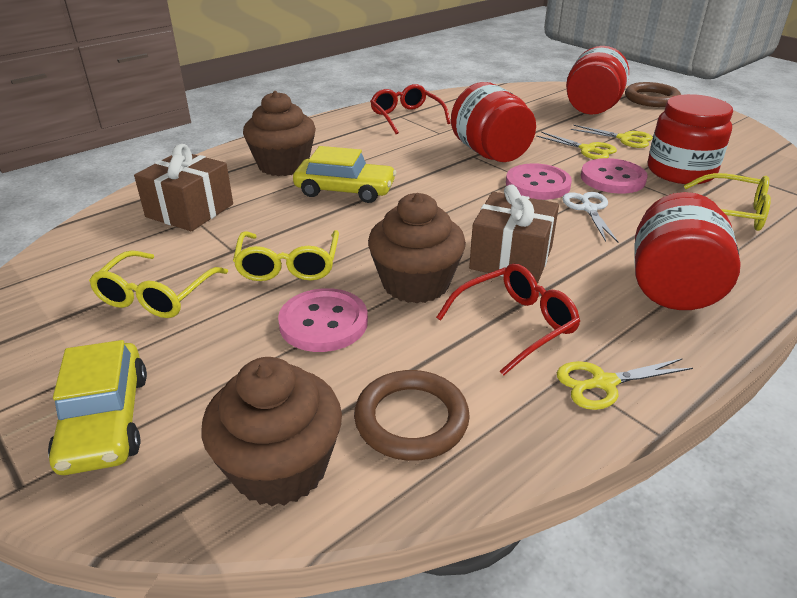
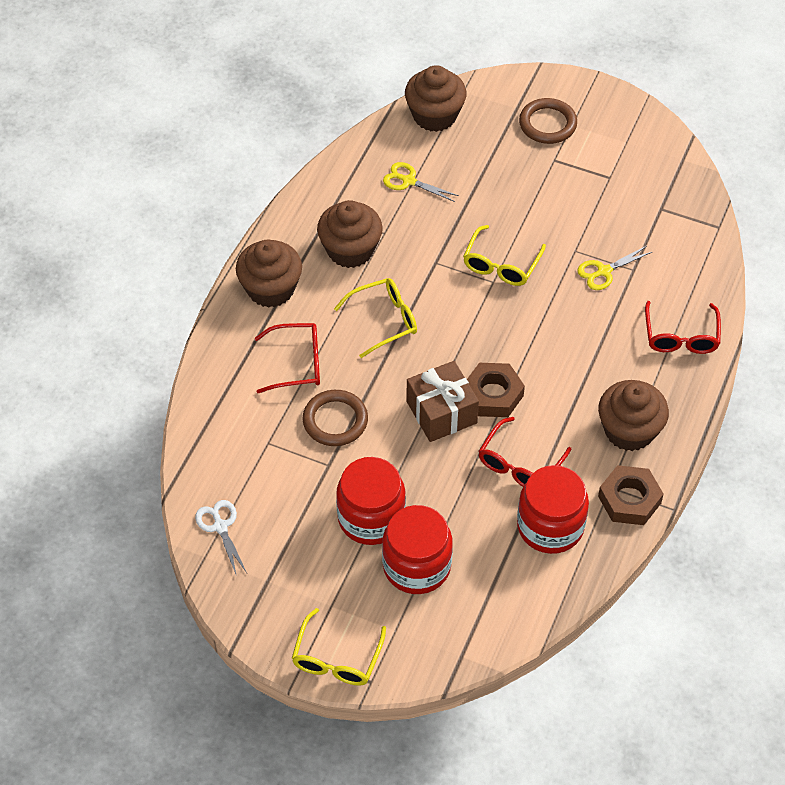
brown cupcake: [201,357,342,506] [243,91,316,176] [368,193,466,304] = 3 -> [236,240,302,308] [317,200,383,268] [405,65,466,132] [598,380,669,451] = 4
brown gift: [134,144,233,231] [469,184,559,283] = 2 -> [406,361,479,442] = 1
brown nut: none = 0 -> [467,363,525,417] [598,465,664,525] = 2
pink button: [278,288,368,352] [506,163,572,200] [581,158,648,194] = 3 -> none = 0
red glasses: [370,84,451,134] [436,264,580,376] = 2 -> [255,323,320,393] [478,417,571,487] [645,301,721,354] = 3
red jar: [451,82,536,162] [566,46,629,115] [634,192,741,310] [648,94,733,184] = 4 -> [336,457,406,545] [382,505,453,594] [517,465,589,554] = 3
yellow car: [48,340,147,475] [293,146,396,203] = 2 -> none = 0
yellow scissors: [536,132,617,159] [557,358,693,410] [571,125,653,148] = 3 -> [383,162,459,202] [577,246,652,290] = 2

